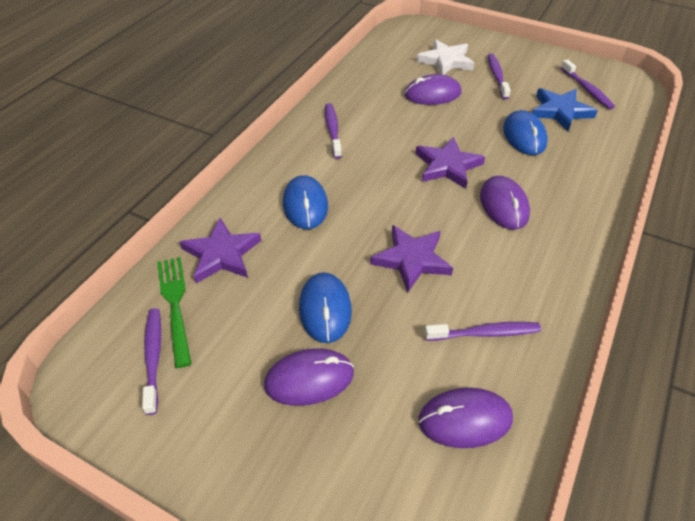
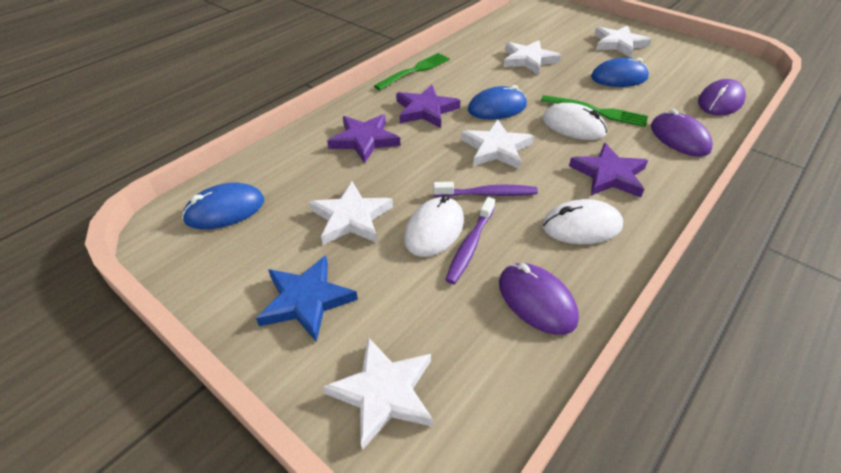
green fork: [157,257,192,368] = 1 -> [374,53,450,90] [541,95,648,127] = 2
purple mouse: [264,348,354,406] [404,74,462,105] [419,388,513,448] [480,176,530,230] = 4 -> [499,263,579,335] [651,109,713,157] [698,79,746,115] = 3
purple toothbrush: [142,308,161,415] [325,103,342,159] [425,322,541,341] [488,54,511,99] [561,59,615,109] = 5 -> [433,182,538,197] [445,197,495,284] = 2
white mouse: none = 0 -> [404,195,464,257] [542,103,607,140] [542,199,623,244] = 3
white star: [416,39,474,75] = 1 -> [309,182,393,245] [323,337,433,450] [461,119,534,169] [504,40,561,75] [594,25,651,58] = 5

